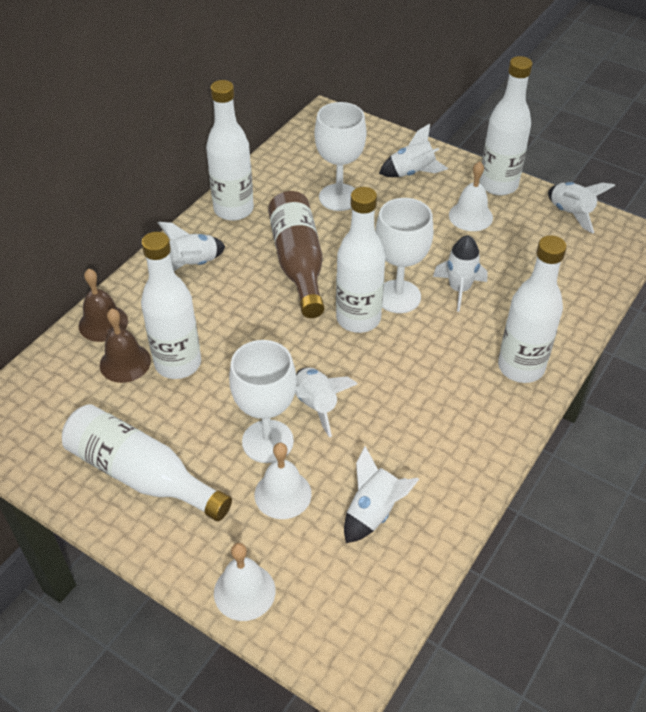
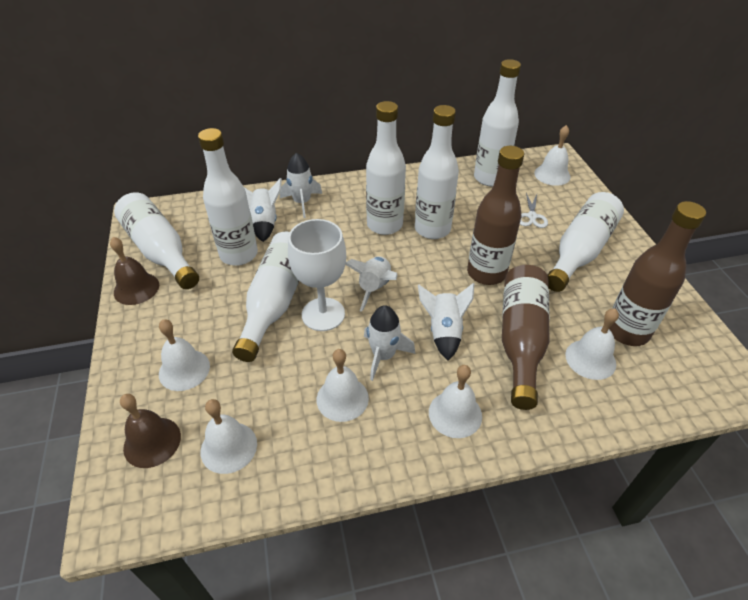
brown bottle: [268,191,325,318] = 1 -> [467,146,524,285] [502,265,550,410] [609,201,706,346] = 3
white bell: [214,543,276,621] [255,442,312,519] [449,161,493,231] = 3 -> [159,319,210,391] [201,399,257,474] [317,349,369,422] [429,365,482,438] [534,125,571,186] [565,308,619,380] = 6
white bottle: [62,404,232,521] [141,232,201,379] [206,80,254,221] [336,187,385,333] [479,56,532,195] [498,235,567,383] = 6 -> [114,192,199,289] [198,128,258,266] [232,232,299,362] [366,101,406,235] [415,105,459,239] [474,59,521,186] [548,192,624,292] = 7
white goblet: [229,340,297,463] [314,102,366,211] [375,198,433,313] = 3 -> [288,219,346,331] = 1
white rocket: [157,222,225,271] [295,368,357,437] [344,446,419,543] [379,124,448,177] [433,235,488,312] [548,182,615,233] = 6 -> [244,178,282,242] [280,153,322,218] [345,256,398,312] [364,305,415,381] [418,283,474,360] = 5
white scissors: none = 0 -> [520,193,548,228] = 1

